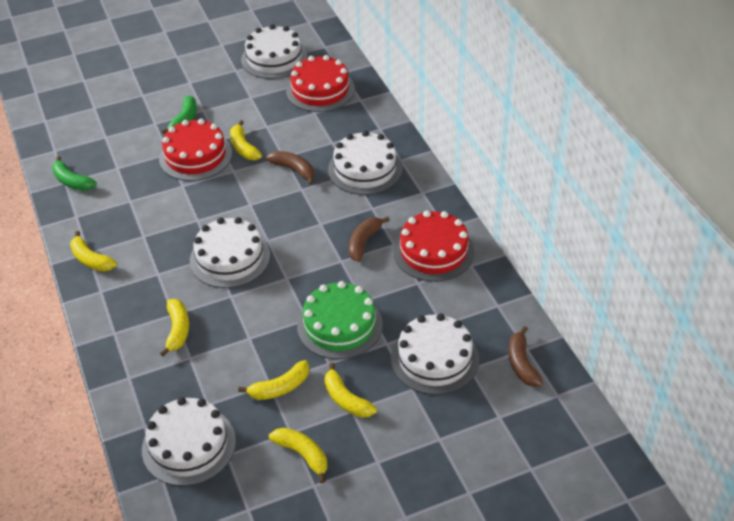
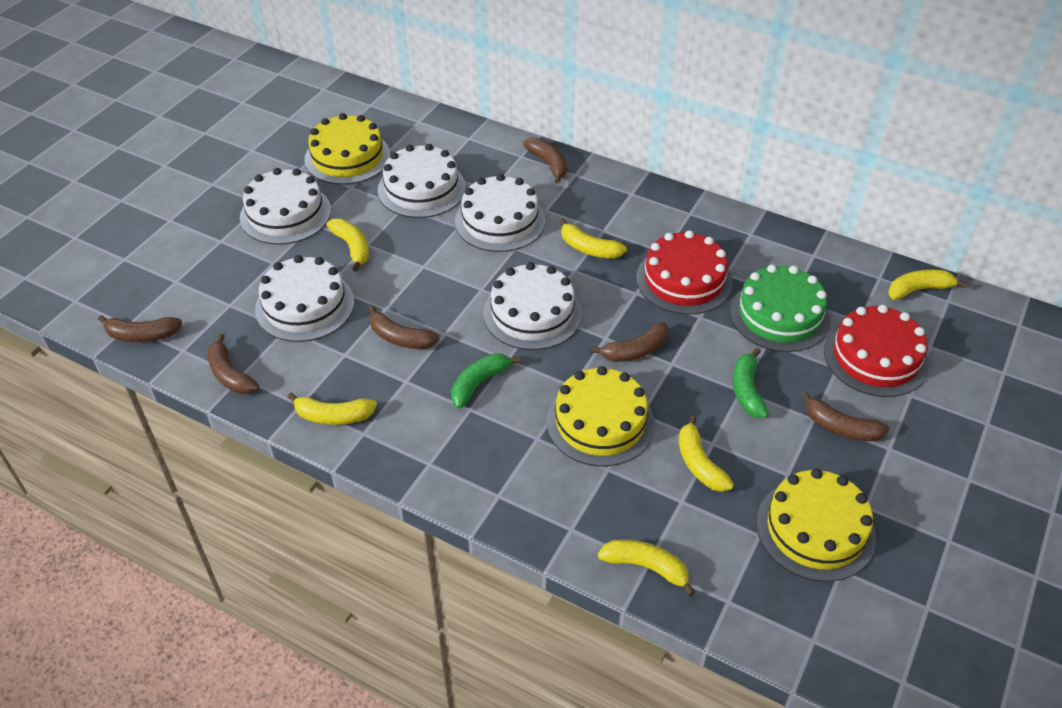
brown banana: [266,151,314,185] [349,216,390,262] [509,326,543,387] = 3 -> [98,315,182,342] [207,334,259,394] [368,305,440,349] [523,138,567,184] [590,322,669,362] [801,391,890,441] = 6
red cake: [159,119,232,181] [286,55,355,112] [394,211,474,282] = 3 -> [636,230,733,315] [824,305,929,397] = 2
yellow cake: none = 0 -> [304,113,390,185] [546,366,655,466] [756,468,876,582] = 3

